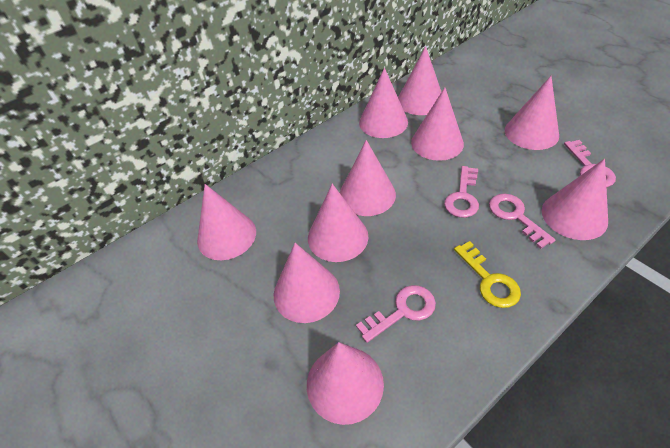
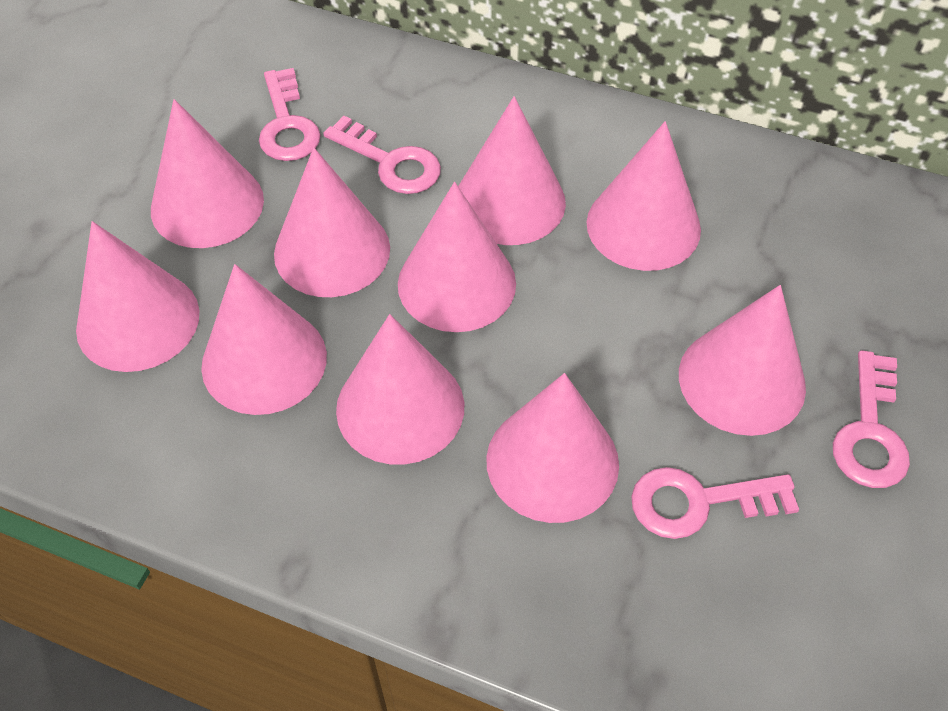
yellow key: [454,241,521,308] = 1 -> none = 0

